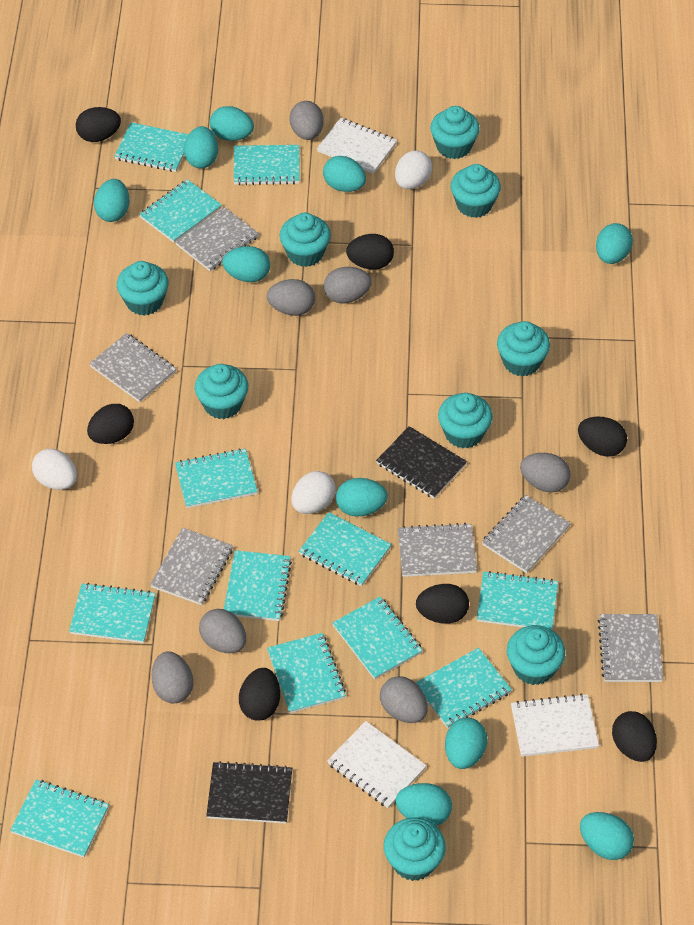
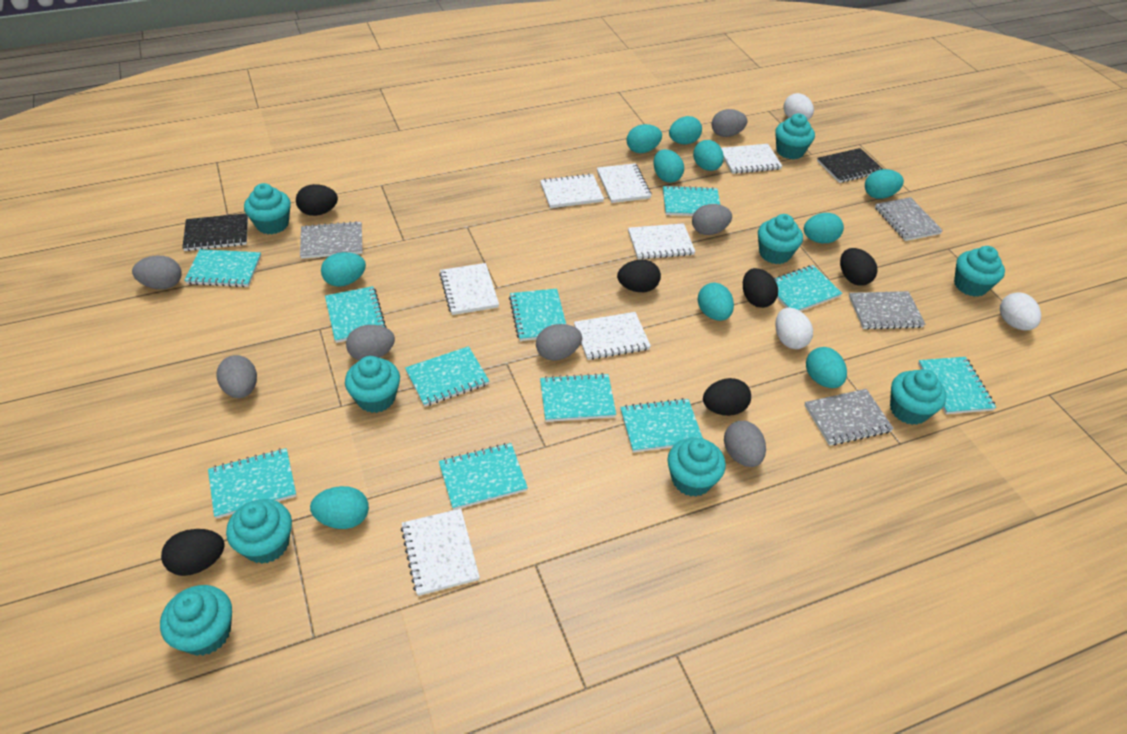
black egg: [76,107,121,142] [87,404,134,444] [239,668,280,720] [346,234,394,270] [416,584,469,623] [578,416,627,457] [612,711,657,762] = 7 -> [161,529,225,576] [296,184,338,216] [617,260,661,292] [703,378,751,416] [743,268,778,308] [840,248,878,286] = 6
grey notebook: [89,333,176,402] [150,528,233,605] [175,207,259,271] [398,523,477,577] [482,495,571,573] [598,614,663,682] = 6 -> [300,221,363,259] [804,389,894,446] [849,291,925,330] [875,197,943,241] = 4
turquoise notebook: [10,779,109,858] [69,583,156,643] [114,122,189,172] [139,179,222,243] [175,448,258,508] [224,550,292,621] [234,145,300,185] [267,633,346,713] [299,512,392,586] [333,596,423,680] [416,648,512,728] [477,571,558,630] = 12 -> [184,249,261,287] [208,448,296,519] [325,286,387,343] [405,346,489,407] [439,443,528,510] [509,289,566,341] [540,373,616,422] [620,398,703,452] [663,185,720,216] [774,265,842,311] [918,357,996,414] = 11
white notebook: [317,118,397,174] [327,721,427,808] [511,694,599,757] = 3 -> [401,508,480,596] [439,263,499,315] [540,173,604,208] [574,312,651,360] [597,163,652,203] [628,223,695,260] [721,144,782,174] = 7

